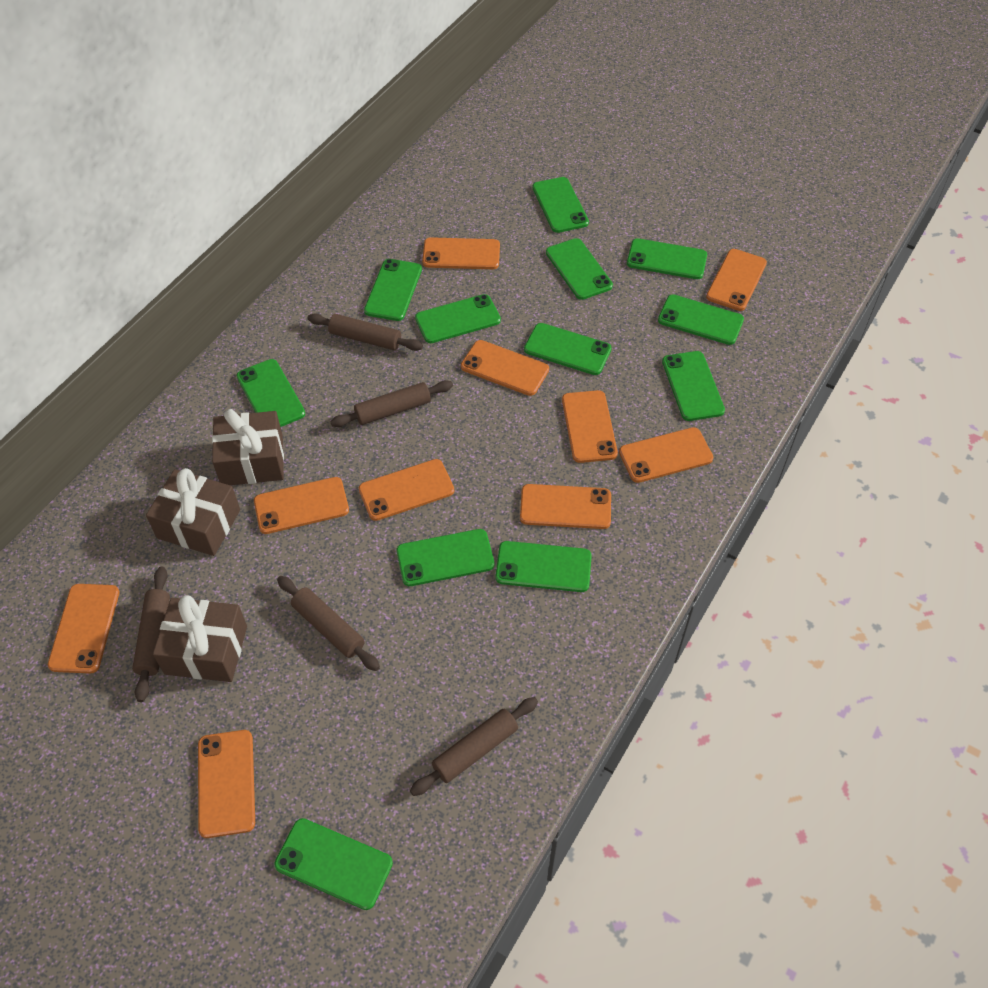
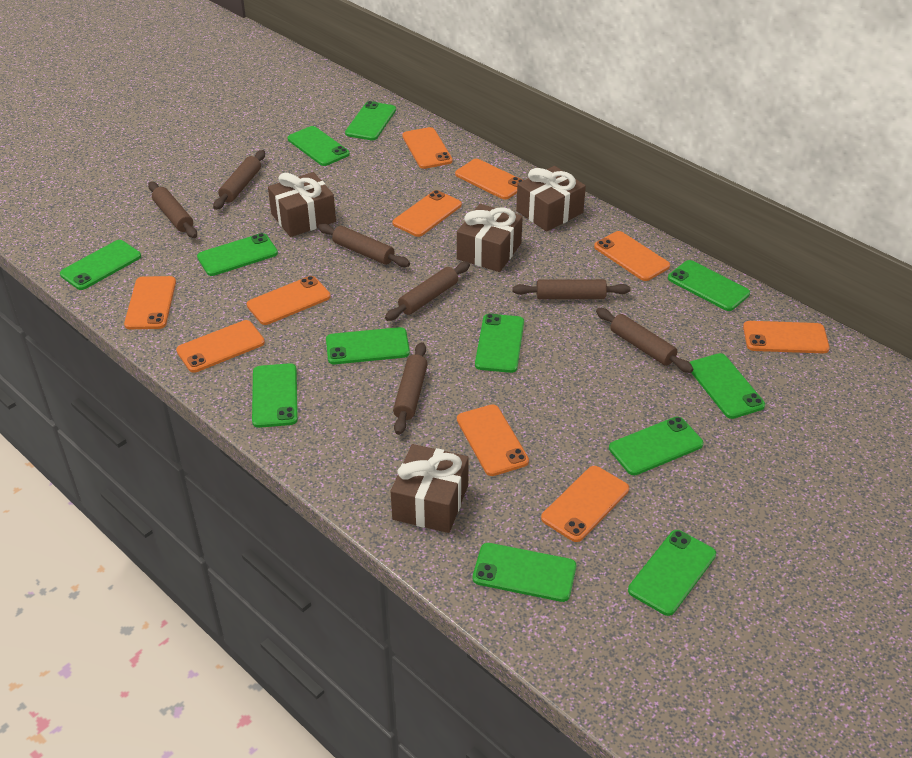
brown gift: [146,468,240,556] [153,595,247,682] [212,409,284,485] = 3 -> [268,172,336,237] [391,444,469,533] [457,204,523,272] [516,166,586,232] = 4
brown rolling pin: [132,566,170,702] [277,576,380,671] [307,313,423,351] [330,380,453,427] [410,697,538,796] = 5 -> [148,182,197,238] [213,150,265,210] [318,223,410,267] [385,262,470,321] [393,342,428,435] [512,279,631,299] [596,308,694,373] = 7

